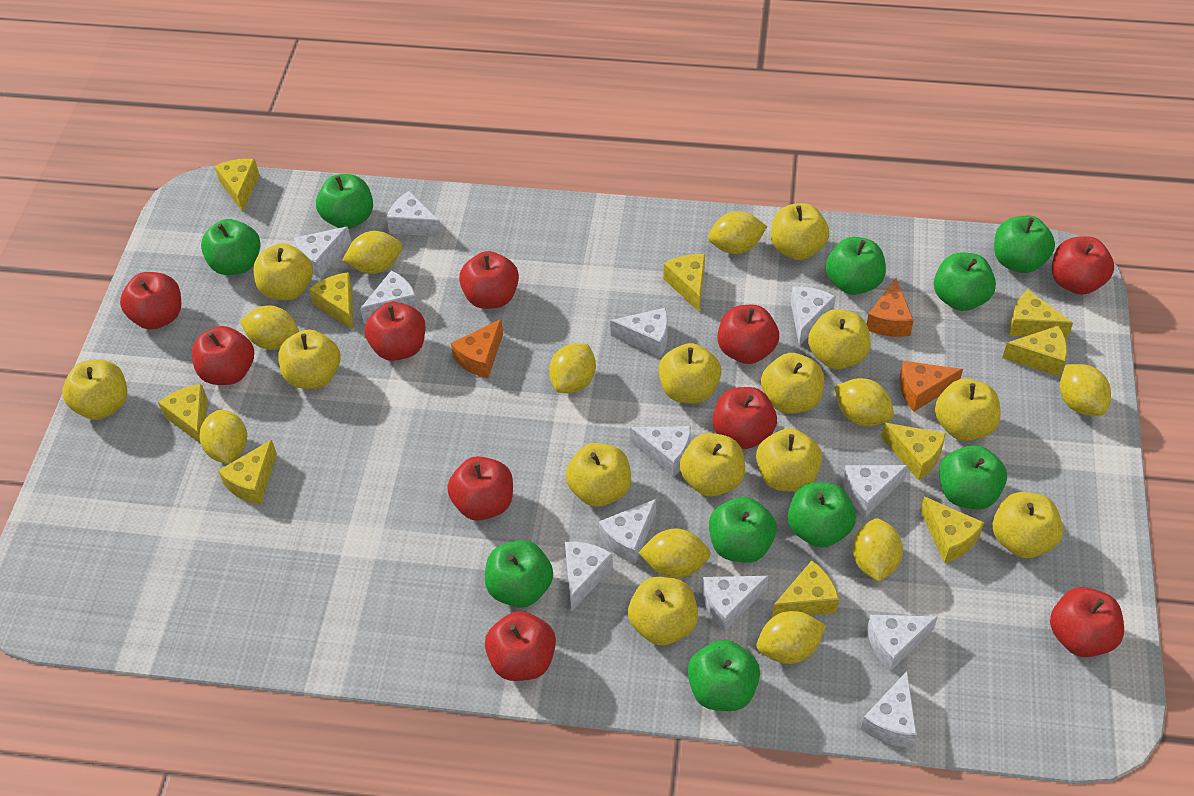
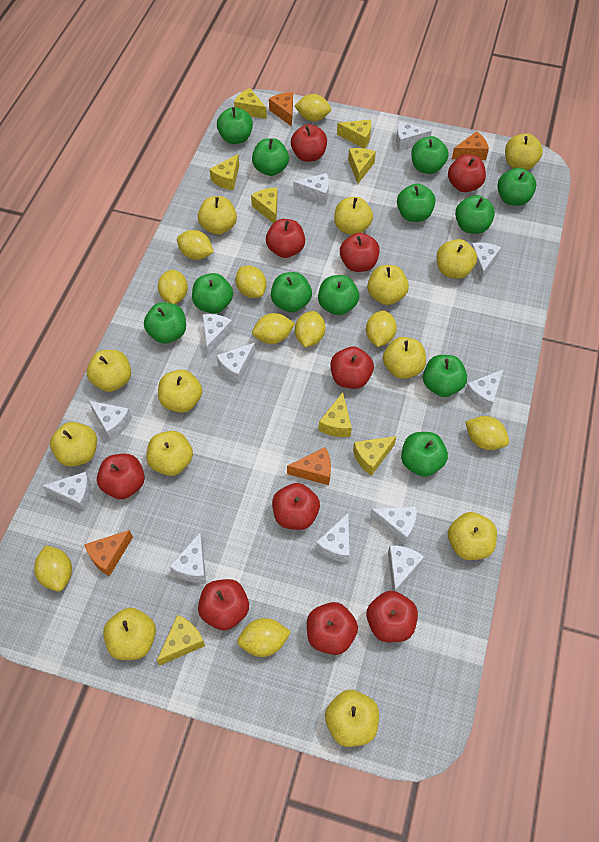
green apple: [201,219,261,275] [316,174,373,229] [485,540,553,608] [688,640,760,711] [709,497,777,563] [788,482,856,548] [826,237,886,295] [934,252,996,311] [939,445,1007,509] [994,216,1055,273] = 10 -> [144,303,186,344] [192,273,233,314] [217,107,253,144] [252,138,289,176] [271,272,312,312] [318,275,359,315] [397,183,436,222] [401,432,448,477] [411,136,449,174] [423,355,467,397] [455,195,495,234] [497,168,537,206] = 12
orange cheese: [451,319,503,378] [867,278,914,337] [900,361,963,411] = 3 -> [84,530,133,576] [269,92,293,127] [287,447,331,485] [452,131,489,160] = 4
yellow cheese: [158,384,208,444] [214,159,259,212] [218,440,277,504] [309,272,354,330] [664,254,705,311] [772,561,839,618] [881,422,946,480] [920,497,984,563] [1002,325,1067,377] [1009,290,1073,339] = 10 -> [157,615,205,665] [209,154,239,190] [234,88,267,119] [251,188,278,223] [319,392,352,437] [337,119,371,148] [348,148,376,184] [353,436,396,476] = 8

